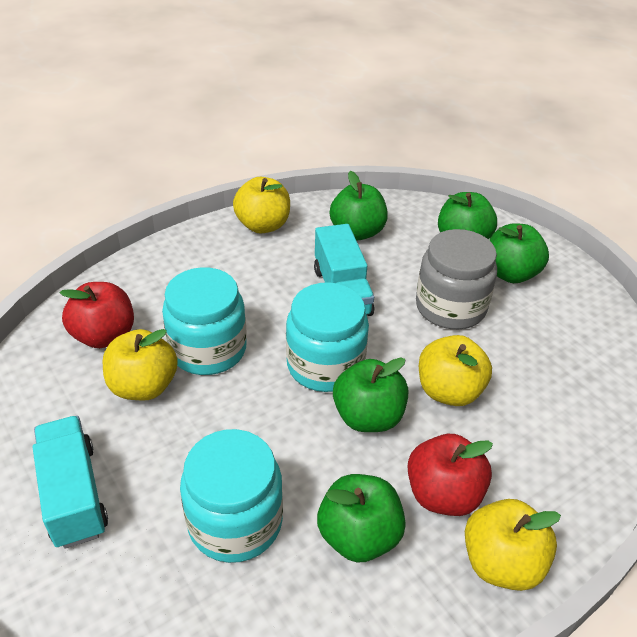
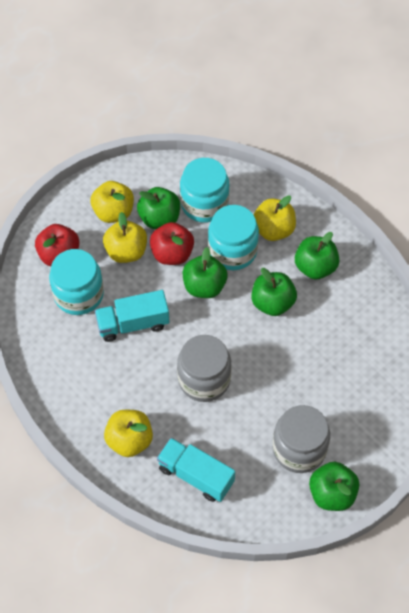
grey jar: [416,229,497,329] = 1 -> [177,335,231,402] [273,405,330,473] = 2

